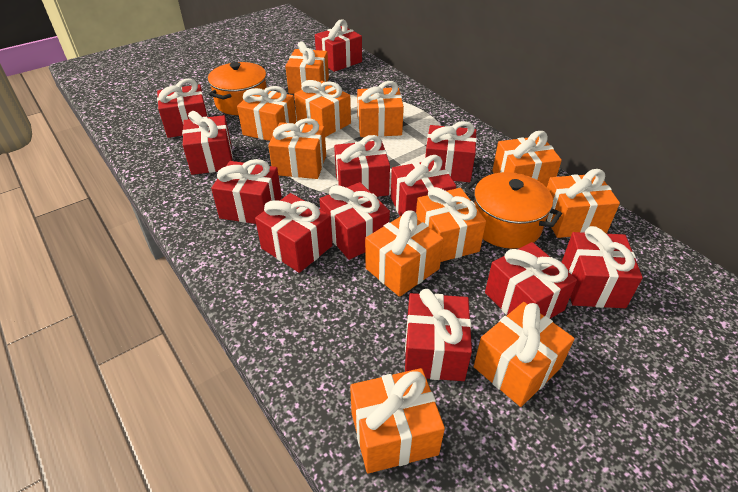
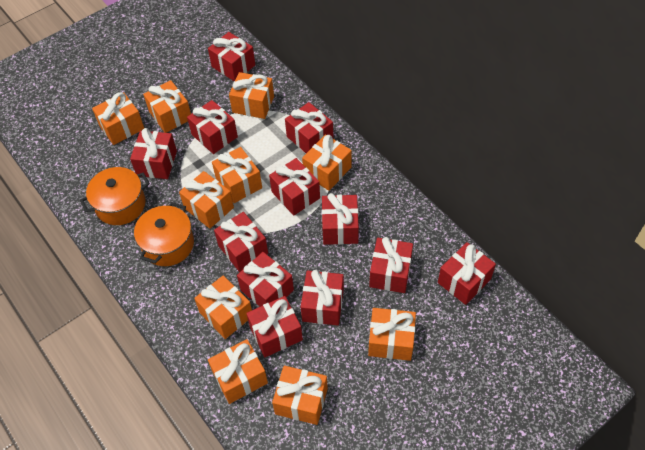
orange gift: [237,86,296,141] [268,118,326,179] [285,42,329,94] [294,80,351,137] [350,368,445,474] [357,81,404,137] [365,210,444,297] [416,187,486,262] [474,302,575,407] [492,131,562,187] [546,169,620,238] = 11 -> [92,92,144,145] [143,80,191,133] [179,171,234,229] [194,275,252,339] [208,339,268,404] [212,147,262,203] [229,72,274,119] [272,366,328,425] [302,135,352,191] [368,308,416,361] = 10

